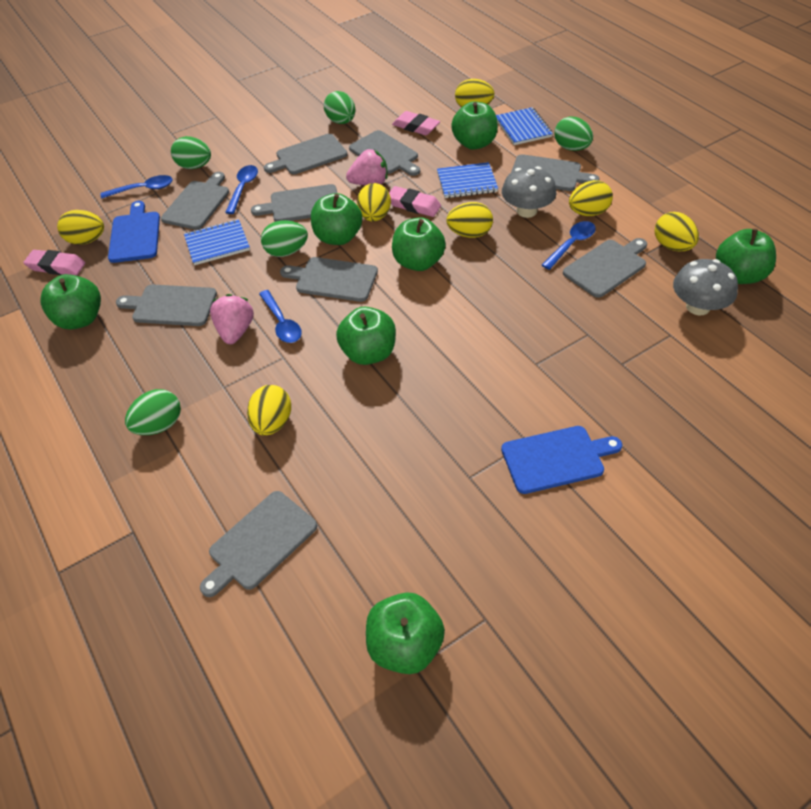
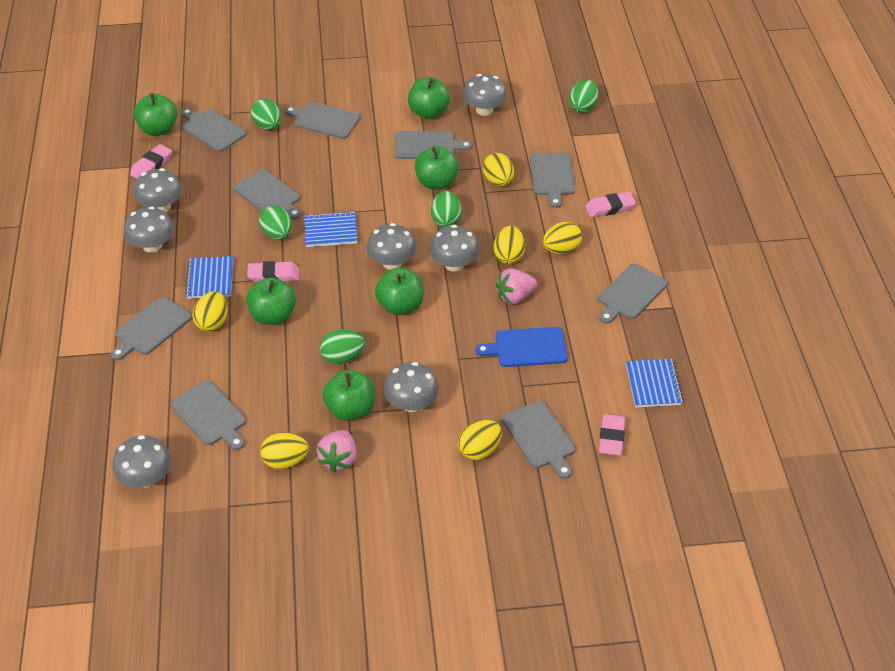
blue cutting board: [108,201,160,263] [501,426,622,494] = 2 -> [476,327,568,367] = 1
blue spoon: [100,175,173,199] [225,165,258,214] [259,290,302,343] [542,221,596,270] = 4 -> none = 0
green apple: [40,274,101,329] [311,193,362,245] [336,307,396,365] [366,592,445,674] [392,217,446,271] [451,101,498,150] [716,229,776,284] = 7 -> [134,93,178,136] [246,277,296,325] [323,370,375,421] [375,268,424,315] [408,77,450,119] [415,146,459,190] = 6
grey mushroom: [502,166,556,218] [673,259,738,316] = 2 -> [112,435,172,488] [124,206,174,253] [134,168,183,212] [366,223,417,270] [383,362,439,412] [429,225,480,272] [463,74,507,116] = 7
pink eraser: [23,250,86,276] [389,186,441,217] [392,111,440,135] = 3 -> [130,144,172,179] [247,261,299,283] [585,192,636,218] [599,414,625,456] = 4
yellow egg: [57,210,104,245] [247,385,291,436] [357,183,391,222] [446,202,493,238] [455,79,495,107] [569,180,613,216] [655,212,699,251] = 7 -> [192,291,227,332] [260,432,309,469] [458,420,502,460] [483,153,514,186] [494,226,525,264] [543,222,582,254] = 6

